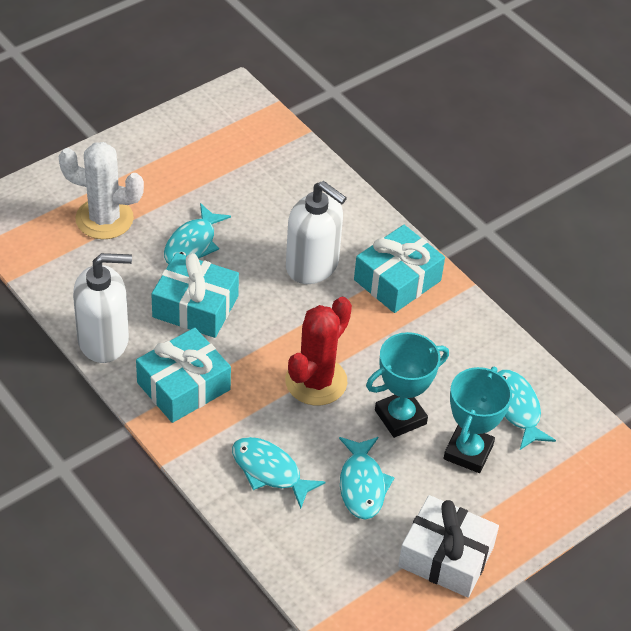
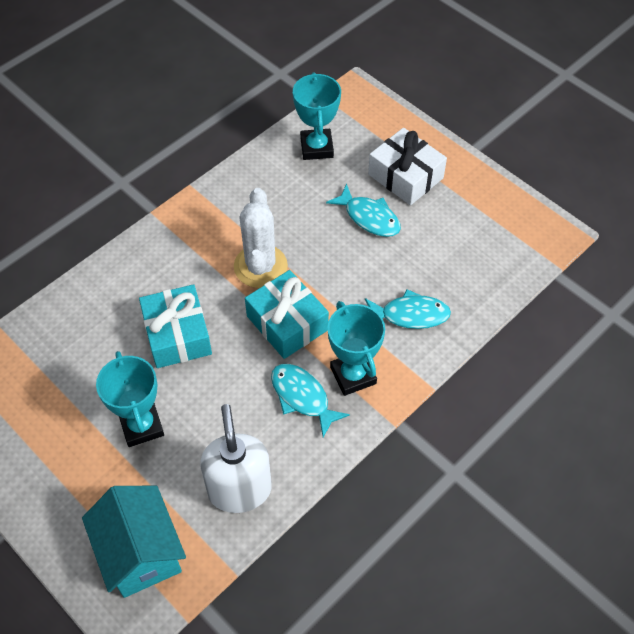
red cactus: [285,297,352,405] = 1 -> none = 0
turquoise fish: [164,203,231,264] [232,437,326,509] [339,437,395,520] [498,370,556,450] = 4 -> [271,364,350,437] [326,184,401,237] [365,289,451,329] = 3
turquoise gift: [136,328,231,423] [151,253,239,338] [354,225,445,313] = 3 -> [139,284,212,368] [245,270,329,359] = 2
turquoise house: none = 0 -> [82,486,186,598] = 1
turquoise trophy: [366,332,449,438] [444,367,512,473] = 2 -> [96,351,164,447] [293,72,341,160] [328,301,385,396] = 3
white soap dispenser: [73,253,132,363] [286,181,347,284] = 2 -> [200,404,272,513] = 1

